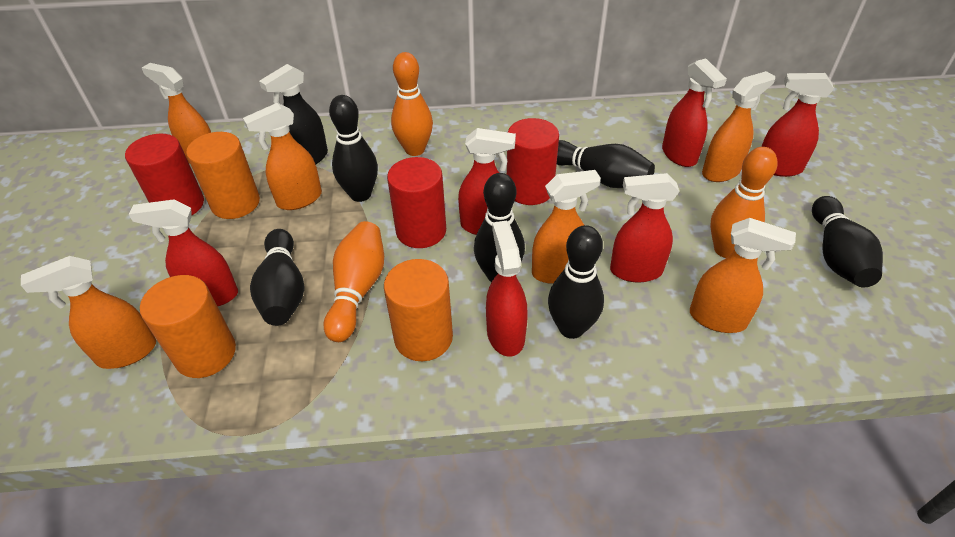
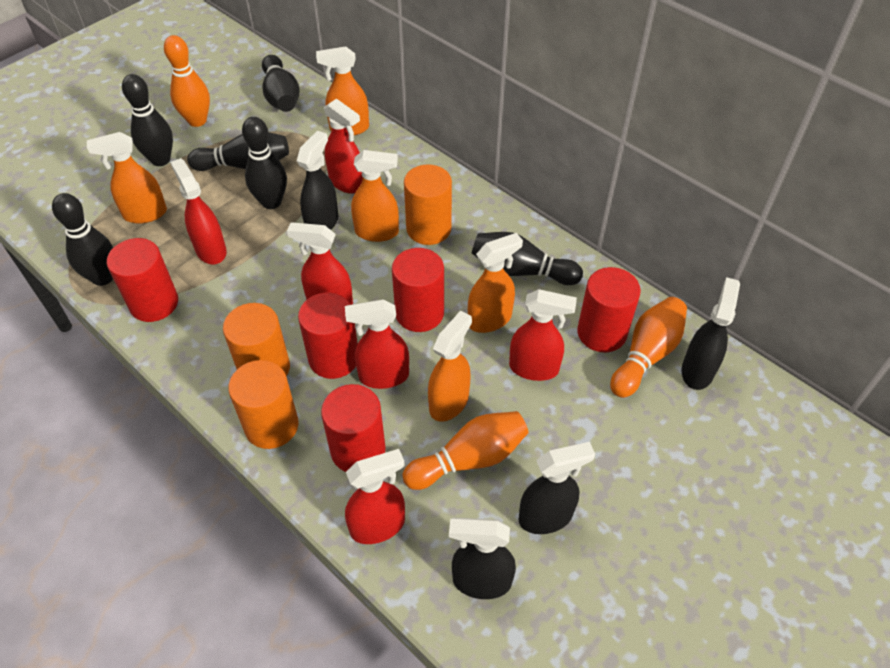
black spray bottle: [259,64,328,165] = 1 -> [297,131,338,230] [449,517,516,599] [519,442,595,534] [682,277,740,390] = 4
orange spray bottle: [21,256,156,369] [142,63,211,163] [243,103,322,210] [532,170,601,284] [690,218,796,333] [702,71,775,182] = 6 -> [87,132,167,223] [316,46,369,135] [351,150,399,242] [428,311,472,422] [468,233,523,333] = 5
red cylinder: [125,134,204,216] [387,157,446,248] [507,118,559,205] = 3 -> [107,238,178,322] [298,293,358,379] [321,384,386,472] [392,248,444,332] [577,267,641,352] = 5

